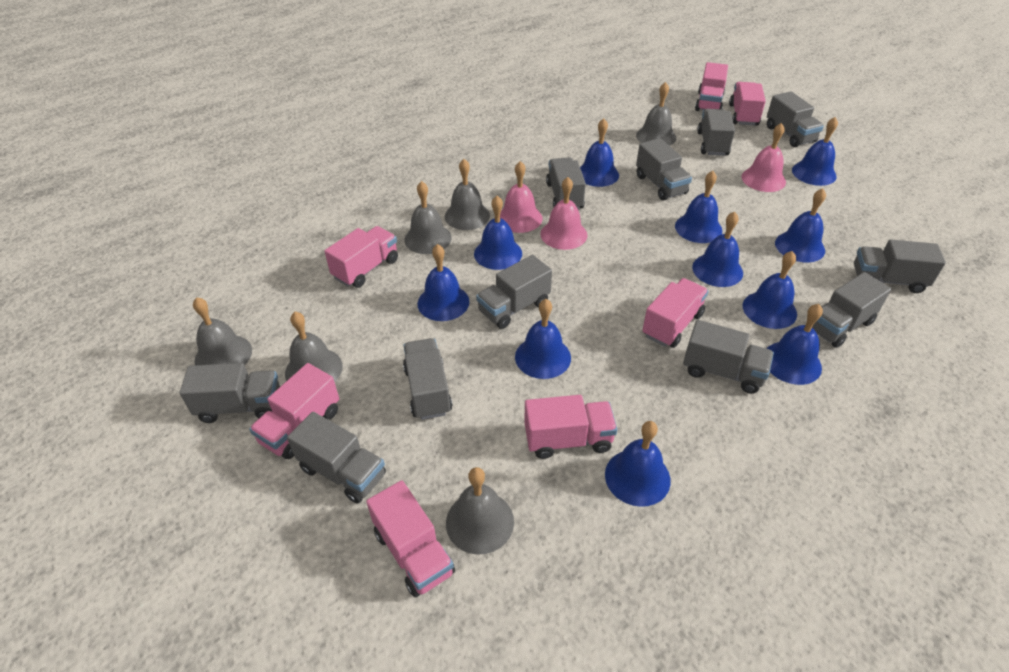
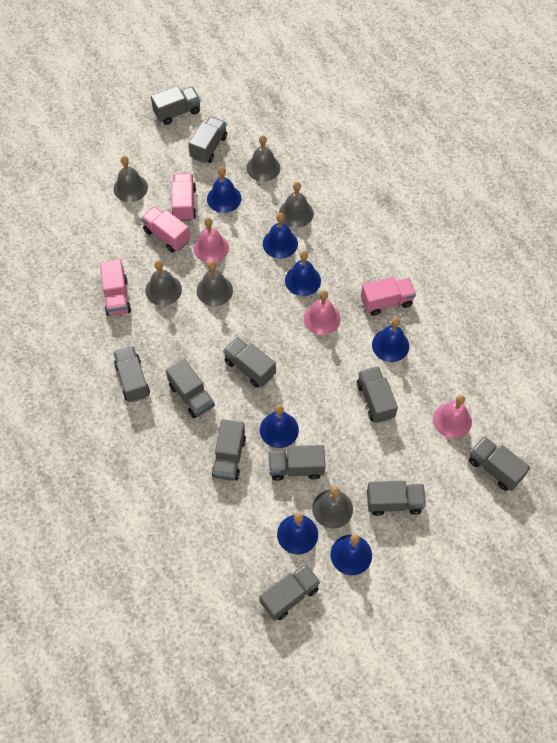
blue bell: [418,244,469,321] [474,196,522,270] [515,299,571,379] [580,118,619,187] [605,421,671,507] [675,171,722,243] [692,212,743,287] [743,251,797,329] [766,304,823,385] [775,188,826,263] [792,117,838,186] = 11 -> [207,167,241,213] [260,405,299,448] [263,213,298,259] [277,513,318,555] [285,251,321,296] [331,534,372,575] [372,317,409,362] = 7
pink truck: [249,363,339,459] [324,226,398,288] [366,480,455,597] [524,395,617,459] [642,278,709,348] [695,62,728,111] [729,82,766,126] = 7 -> [100,260,131,316] [141,206,190,253] [172,173,196,221] [361,277,416,316] = 4

